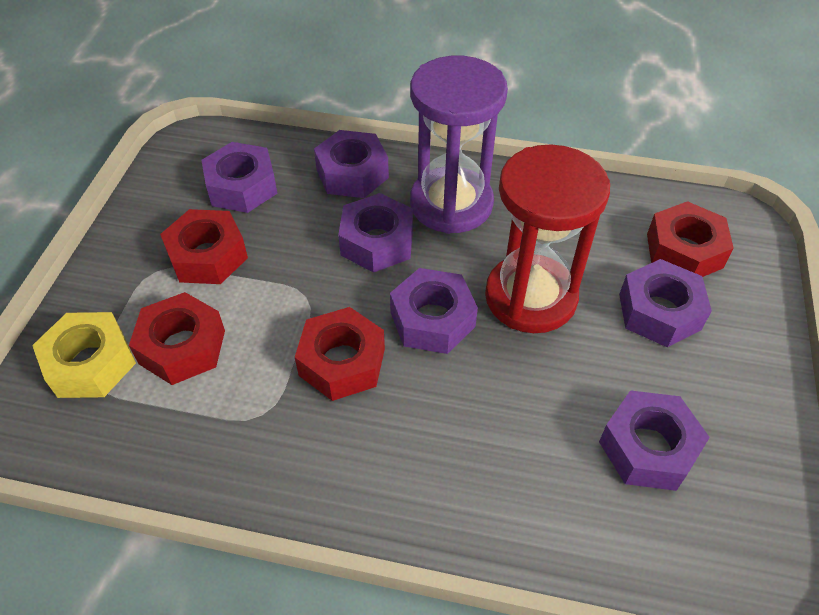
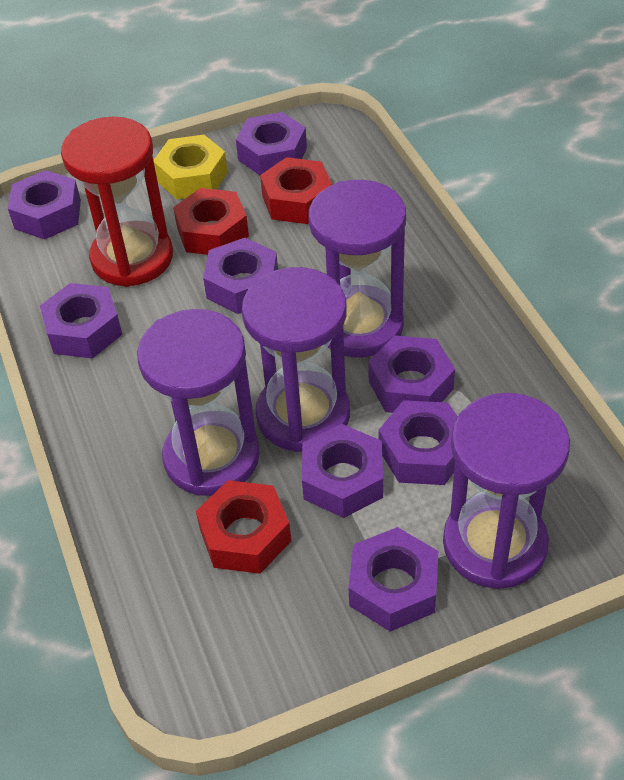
purple hourglass: [410,56,508,234] = 1 -> [137,309,260,496] [242,267,350,452] [308,180,406,357] [443,393,570,589] = 4
purple nut: [201,142,278,213] [314,130,389,198] [338,193,413,273] [390,268,478,354] [599,390,710,491] [619,259,712,347] = 6 -> [8,170,81,240] [40,283,122,359] [203,238,278,314] [236,112,307,175] [302,424,383,518] [349,527,439,632] [368,335,455,413] [379,400,458,485] = 8
red nut: [129,292,225,385] [160,209,248,284] [295,307,385,401] [647,201,734,277] = 4 -> [173,188,249,255] [196,480,291,574] [260,157,332,224] = 3

